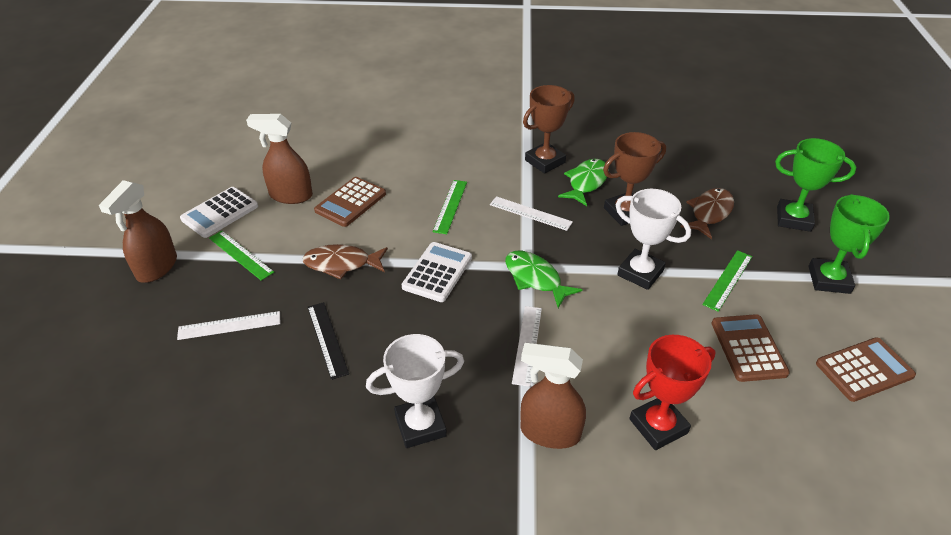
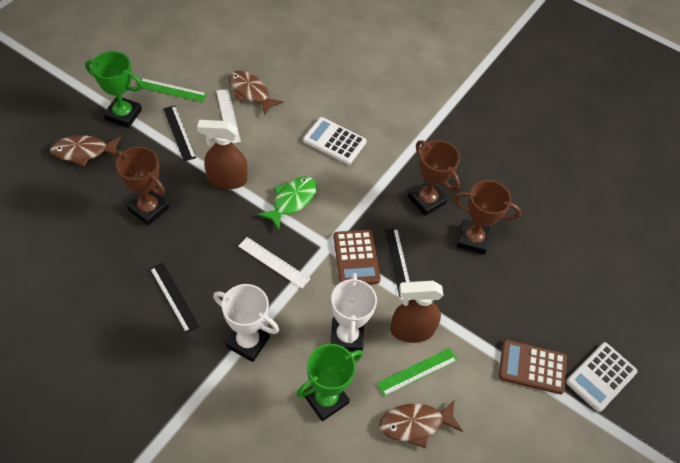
black ruler: [308,302,349,380] = 1 -> [150,262,200,333] [163,105,196,161] [384,228,410,298] = 3
brown calculator: [314,177,386,227] [712,314,790,382] [816,337,916,402] = 3 -> [333,230,381,284] [499,340,567,394] = 2
brown fish: [302,244,388,280] [681,188,734,239] = 2 -> [50,135,121,167] [229,71,284,116] [379,399,463,449] = 3
brown spray bottle: [99,180,177,283] [246,114,313,204] [520,343,586,449] = 3 -> [197,120,248,189] [390,281,444,343] = 2
brown trophy: [523,85,575,174] [603,132,666,226] = 2 -> [115,147,169,226] [408,140,460,216] [453,180,521,254] = 3
green fish: [505,251,583,308] [558,159,609,206] = 2 -> [257,177,317,230] = 1
green ruler: [209,231,274,281] [433,180,467,234] [702,250,752,312] = 3 -> [136,78,207,102] [377,348,457,396] = 2
red trophy: [629,335,716,450] = 1 -> none = 0
white ruler: [177,311,280,340] [490,196,573,231] [512,306,542,387] = 3 -> [216,89,241,143] [238,237,310,288] = 2

